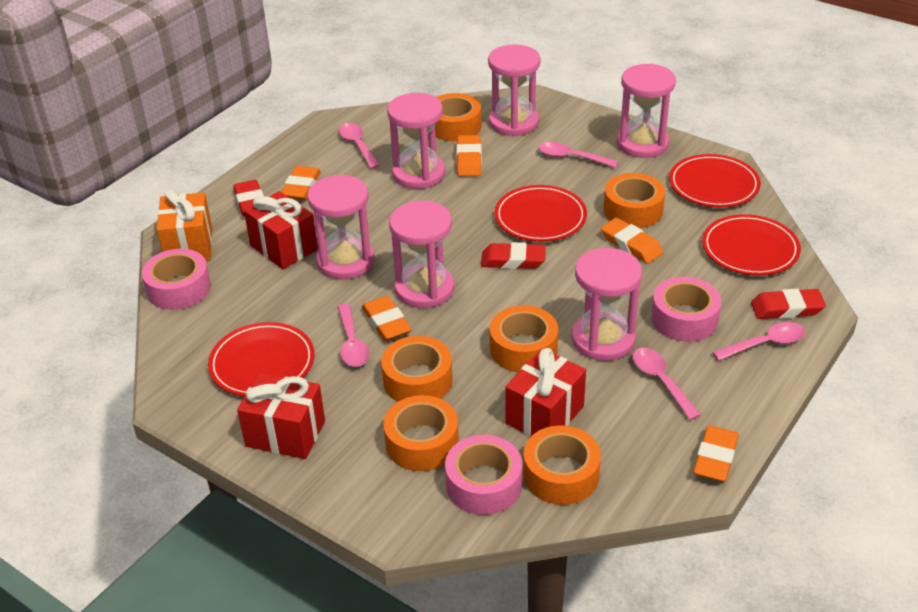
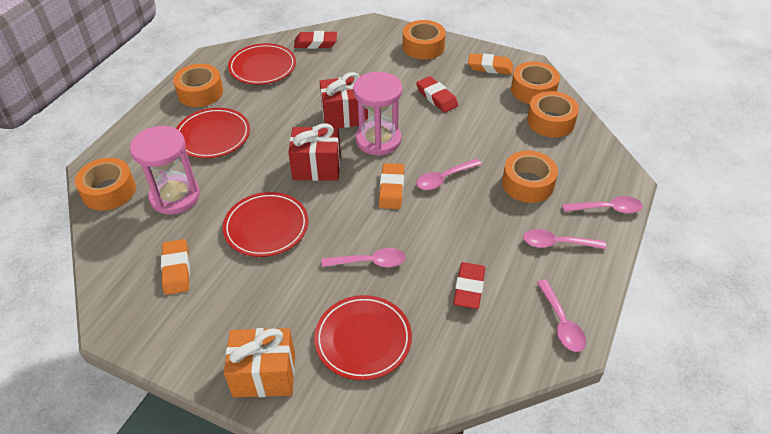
orange eraser: [282,166,321,200] [362,296,412,341] [456,135,482,176] [601,218,663,264] [693,425,739,482] = 5 -> [161,239,190,295] [379,163,404,209] [468,53,513,75] = 3
pink hourglass: [307,175,375,279] [387,93,445,189] [389,201,454,308] [488,44,540,136] [572,248,642,361] [617,64,676,158] = 6 -> [130,126,200,215] [353,72,402,156] = 2
pink tape: [142,249,211,310] [445,435,522,515] [651,277,721,342] = 3 -> none = 0
red gift: [237,373,325,459] [244,191,318,269] [505,348,586,437] = 3 -> [288,123,341,181] [320,72,368,128] = 2

